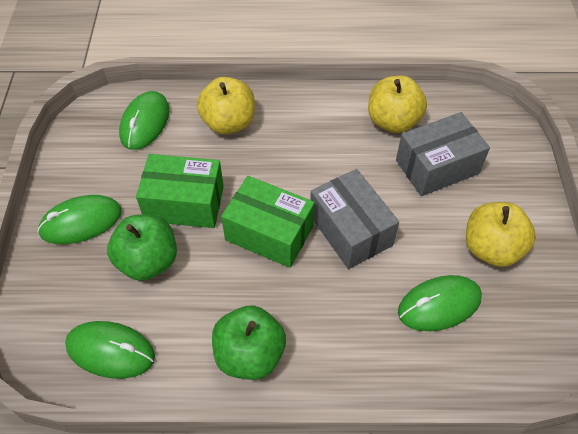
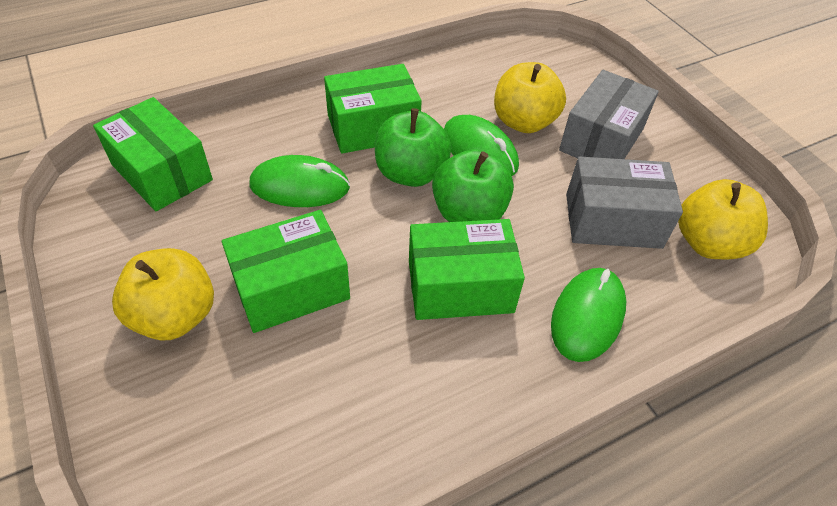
green box: [136,154,224,228] [221,176,315,268] = 2 -> [93,97,213,211] [222,210,350,333] [324,64,422,153] [409,219,525,320] = 4
green mouse: [37,195,122,244] [65,321,155,379] [119,91,169,150] [398,275,482,331] = 4 -> [250,155,350,207] [444,115,519,176] [551,268,626,362] = 3

